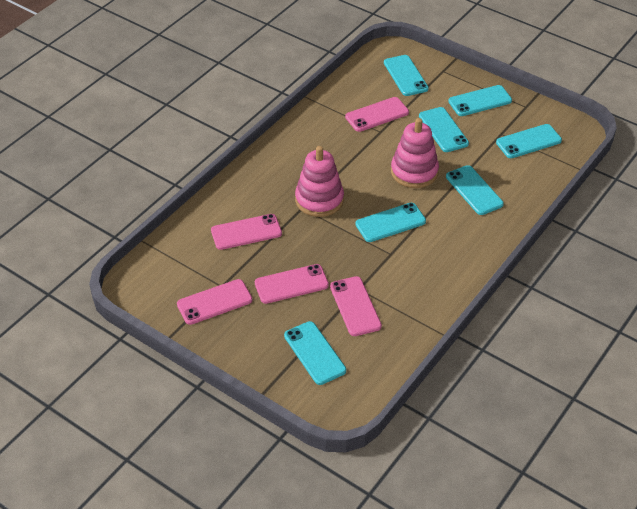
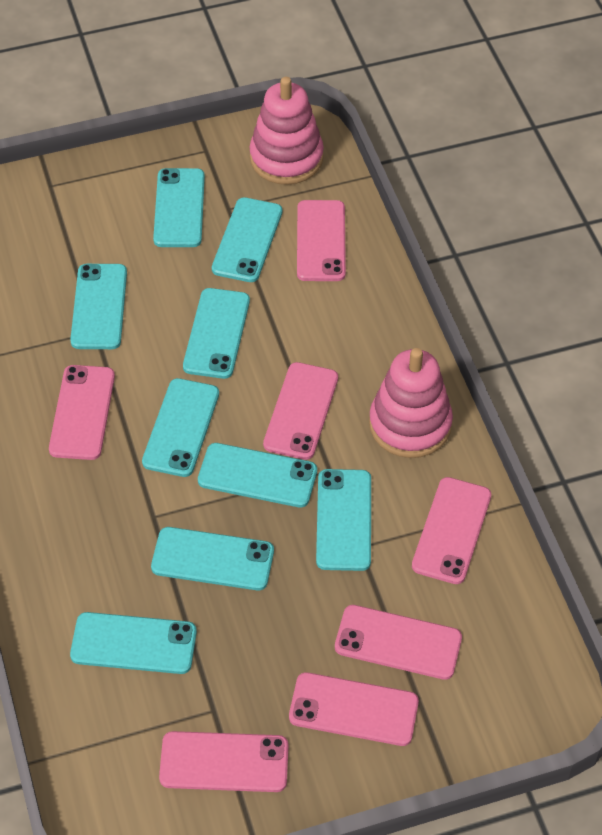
pink phone: [177,279,252,325] [211,214,282,250] [255,264,329,304] [330,276,382,336] [345,97,409,132] = 5 -> [49,365,115,460] [159,731,289,792] [263,362,338,460] [289,672,419,746] [297,200,346,281] [335,605,462,680] [412,477,491,584] = 7
turquoise phone: [284,321,346,385] [356,203,426,242] [384,55,429,96] [419,107,469,152] [446,165,504,215] [448,85,512,116] [496,124,562,158] = 7 -> [70,264,127,349] [70,612,197,674] [142,378,219,477] [151,527,274,590] [153,168,205,247] [183,288,250,379] [198,443,317,508] [212,197,282,282] [316,469,371,571] = 9

